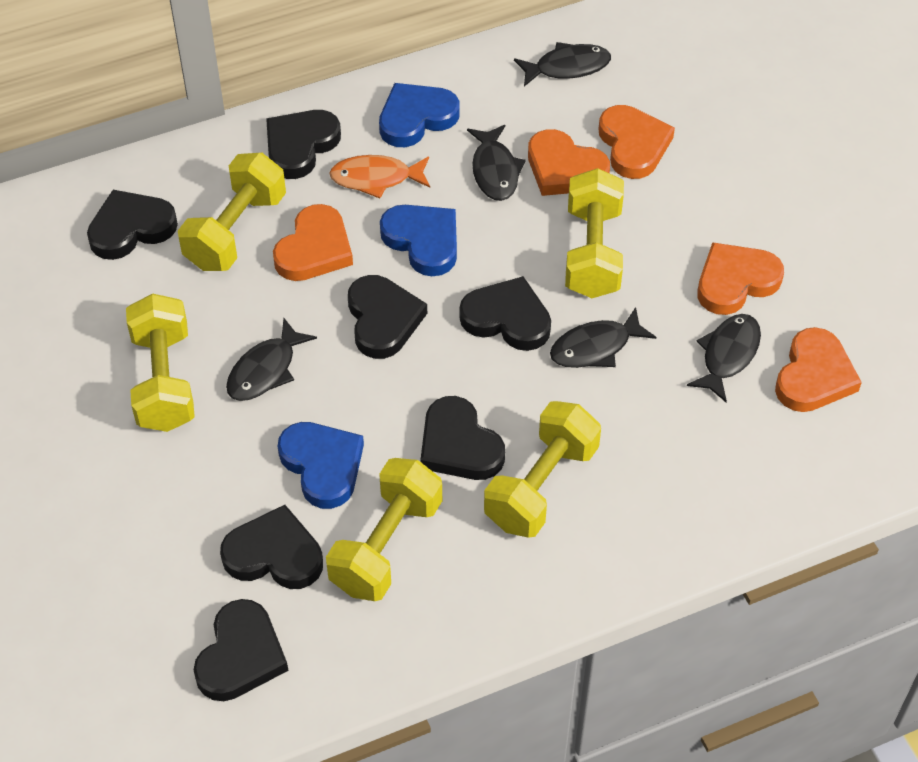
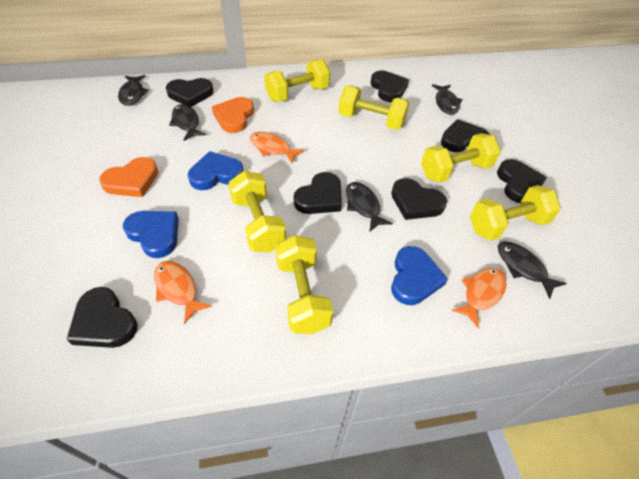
orange fish: [329,155,430,198] = 1 -> [154,261,212,324] [250,132,305,163] [451,268,507,329] = 3
orange heart: [273,204,353,281] [528,129,610,196] [599,105,675,179] [697,242,784,315] [775,327,862,412] = 5 -> [99,157,158,197] [212,97,254,133] = 2
yellow dumbbell: [126,293,195,432] [178,153,286,271] [326,458,442,601] [484,401,601,538] [565,168,624,298] = 5 -> [228,171,286,252] [264,59,330,102] [275,235,333,334] [338,85,409,130] [421,133,501,183] [470,185,561,241] = 6

